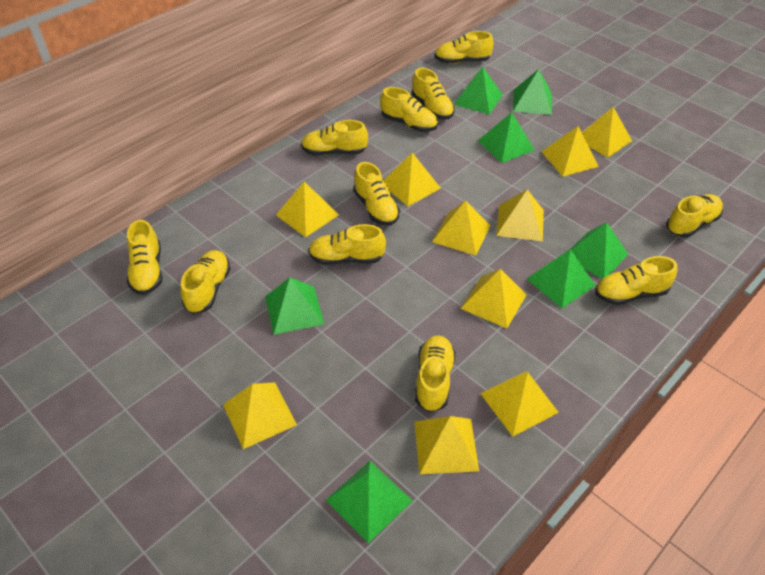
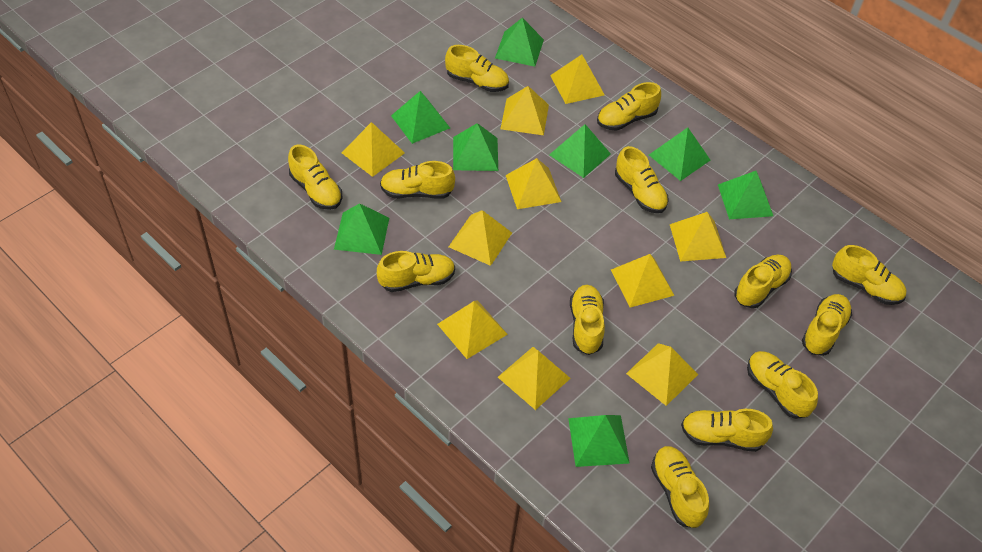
green pyramid: [265,277,324,335] [326,461,413,543] [454,67,503,115] [478,112,535,163] [513,69,552,115] [526,249,596,308] [571,222,628,279] = 7 -> [334,203,389,255] [391,91,450,144] [453,123,498,171] [495,18,544,67] [549,124,611,178] [568,415,630,467] [649,127,711,181] [718,171,773,219] = 8
yellow shoe: [127,220,163,295] [181,250,231,314] [301,120,368,156] [308,224,386,265] [353,162,400,226] [380,87,438,132] [412,68,455,120] [415,335,456,412] [435,31,493,64] [595,256,677,305] [666,194,723,237] = 11 -> [288,145,342,210] [377,251,455,292] [380,161,455,199] [445,45,509,92] [570,285,605,355] [597,82,661,131] [615,146,669,213] [651,446,709,528] [681,409,773,452] [734,255,792,308] [747,351,818,419] [802,294,852,356] [832,245,907,305] = 13

